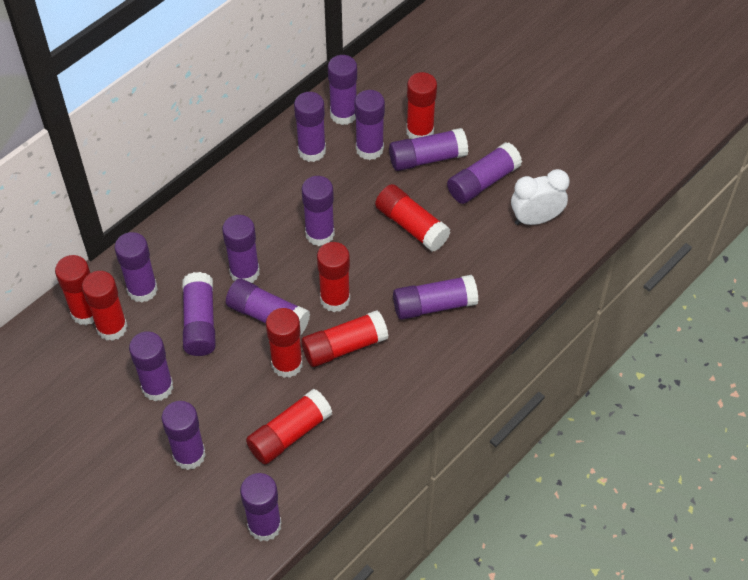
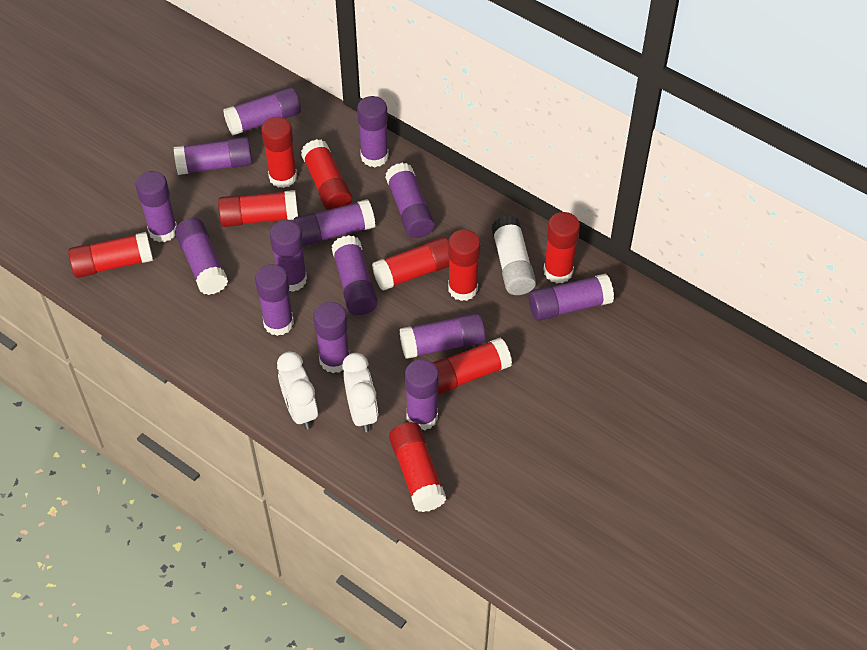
red glue stick: [55,255,94,325] [82,271,127,341] [246,389,333,464] [266,308,303,378] [301,310,389,367] [317,242,350,312] [375,184,450,252] [406,72,437,139] = 8 -> [68,232,153,278] [218,190,298,227] [261,117,297,188] [301,139,352,210] [372,237,449,291] [389,422,446,512] [432,338,512,395] [448,229,481,301] [544,212,580,283] = 9
white clock: [511,169,570,225] = 1 -> [277,351,318,430] [342,353,378,432] = 2
white glue stick: none = 0 -> [491,216,536,295] = 1

